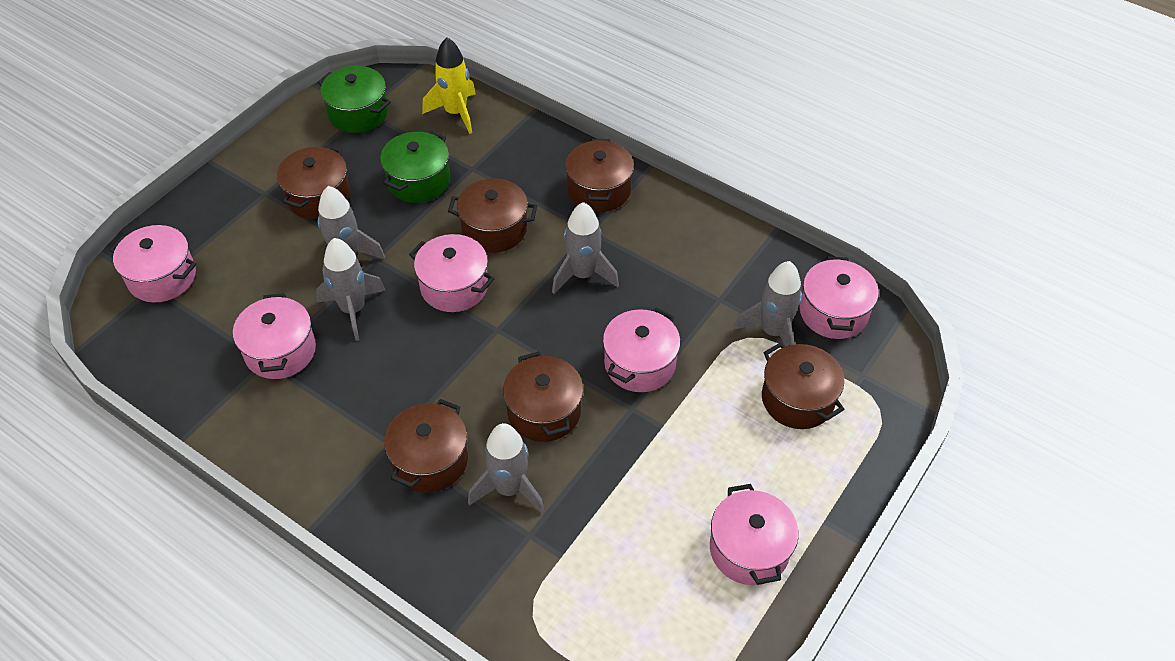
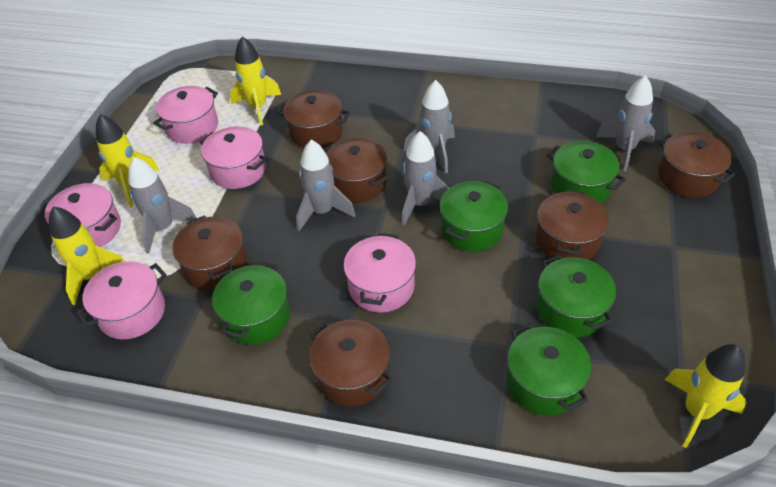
green pot: [318,66,391,133] [380,131,450,203] = 2 -> [212,262,290,345] [440,180,508,252] [507,323,591,415] [537,255,616,338] [547,141,626,204] = 5
pink pot: [109,225,196,303] [233,293,316,379] [409,234,495,312] [603,308,681,392] [710,484,799,585] [800,256,879,339] = 6 -> [45,183,121,247] [76,261,167,339] [153,86,218,144] [200,126,267,189] [344,233,416,313] = 5
yellow rocket: [422,37,476,134] = 1 -> [49,206,125,305] [96,114,159,208] [230,36,281,125] [665,344,747,448] = 4

